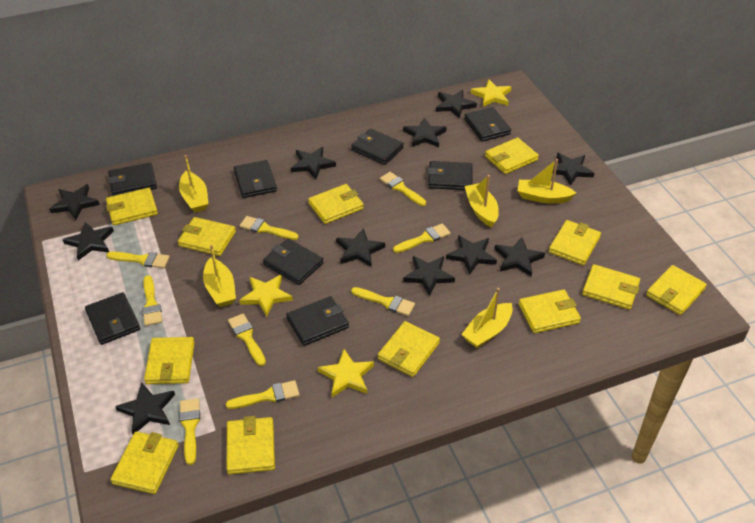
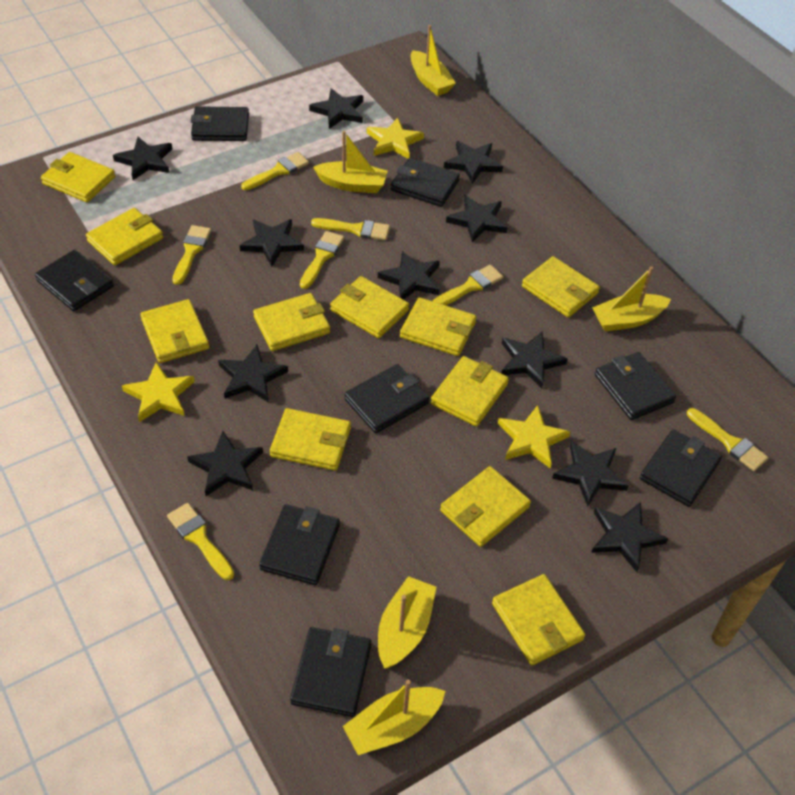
yellow brush: [106,252,170,268] [142,275,162,326] [179,398,200,465] [226,380,299,409] [228,314,266,366] [240,216,299,240] [351,287,415,316] [380,172,426,206] [393,224,451,253] = 9 -> [167,503,234,580] [172,225,211,285] [241,152,309,190] [300,231,344,289] [311,218,390,240] [433,265,503,305] [687,408,768,471] = 7
yellow wallet: [106,188,158,225] [110,431,178,494] [144,337,195,384] [178,217,236,256] [227,416,275,474] [308,184,364,224] [378,321,440,377] [485,138,539,174] [519,289,581,333] [549,220,601,265] [582,264,640,310] [646,265,707,315] = 12 -> [41,152,115,202] [86,208,163,265] [140,299,209,363] [253,293,330,351] [270,408,351,471] [330,276,409,338] [400,297,476,356] [431,356,509,427] [440,466,531,547] [492,574,585,665] [522,256,600,317] = 11

